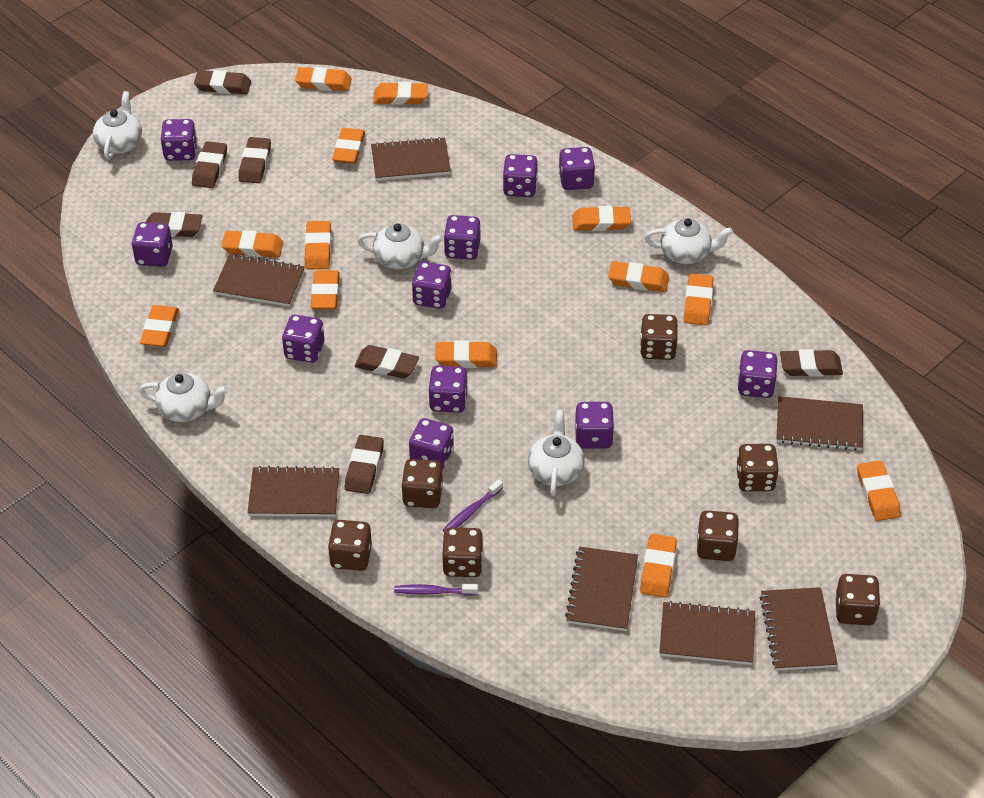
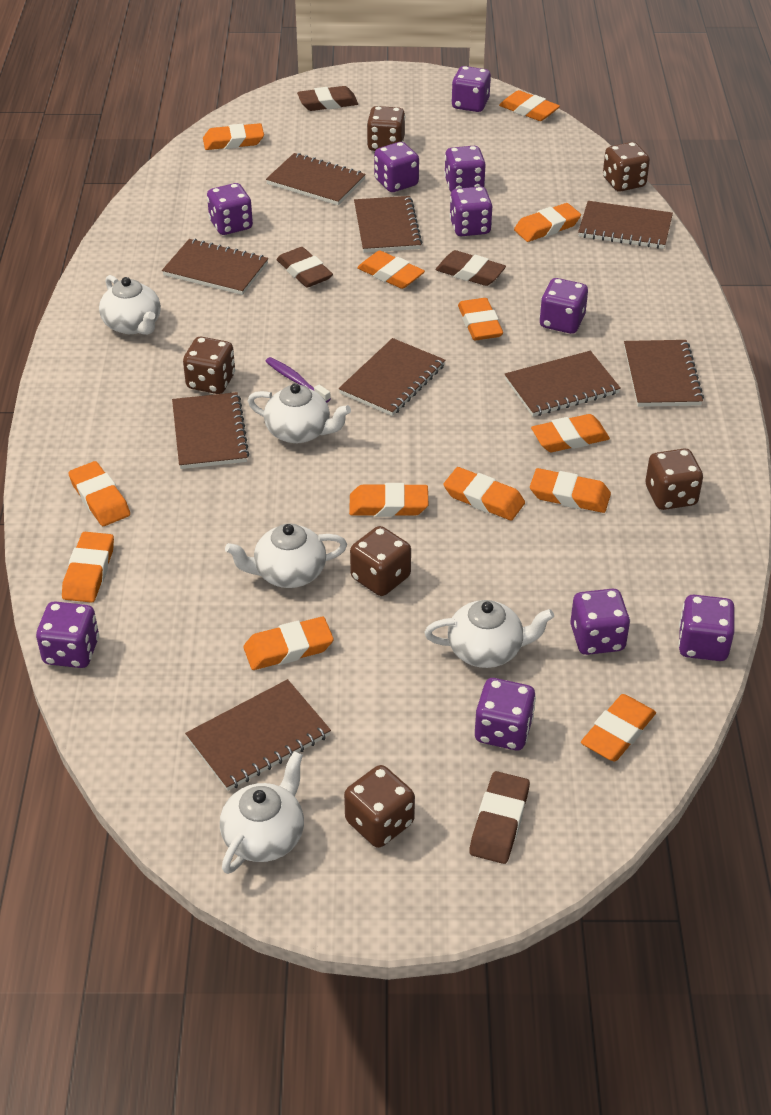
brown dice: [328,520,372,571] [401,459,443,508] [442,527,483,577] [640,314,678,360] [697,510,739,561] [736,444,779,491] [835,574,881,625] = 7 -> [183,337,235,394] [344,765,415,848] [350,526,411,596] [367,106,405,151] [603,142,650,192] [645,449,703,510] = 6
brown eraser: [146,212,202,237] [192,141,227,188] [194,70,251,94] [238,137,271,183] [345,435,384,494] [354,345,419,379] [780,349,843,377] = 7 -> [277,247,333,287] [297,86,358,111] [435,250,506,286] [469,771,530,864] = 4
brown notebook: [213,254,305,307] [247,466,339,517] [371,137,451,181] [565,547,638,631] [659,601,755,665] [760,587,838,671] [776,396,863,451] = 7 -> [162,239,268,295] [172,392,249,469] [185,679,331,791] [266,153,366,205] [339,338,445,416] [354,196,422,253] [505,351,621,417] [578,201,673,249] [624,340,704,407] = 9
purple dice: [131,222,173,267] [161,119,197,161] [282,315,324,363] [409,418,454,469] [412,262,452,309] [429,366,468,413] [444,215,481,260] [503,154,538,197] [559,147,595,190] [575,402,614,449] [738,350,778,398] = 11 -> [36,601,99,668] [207,183,253,235] [374,142,419,192] [444,146,486,192] [449,186,492,236] [451,66,491,112] [475,678,536,750] [539,278,588,334] [570,589,630,655] [678,595,735,661] = 10
purple toothbrush: [394,584,478,595] [443,479,503,532] = 2 -> [265,357,331,403] = 1

